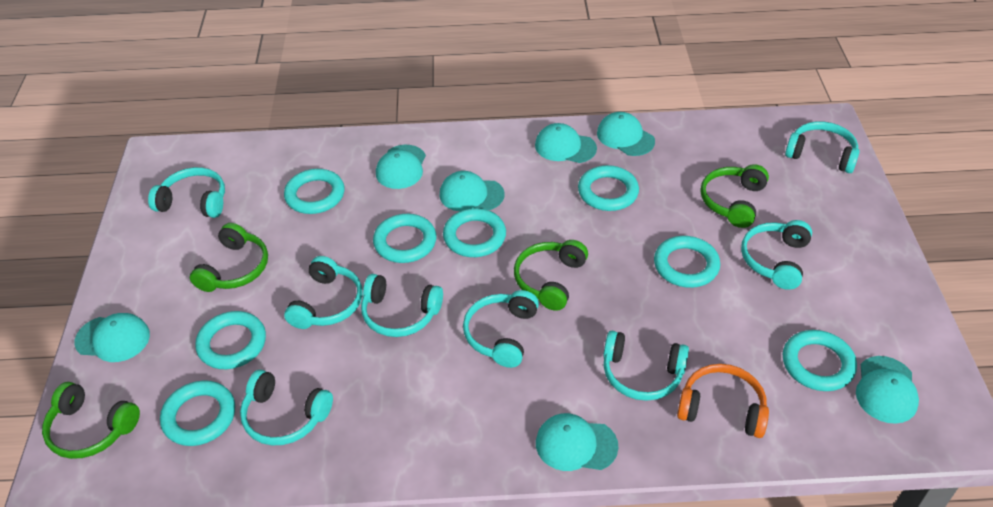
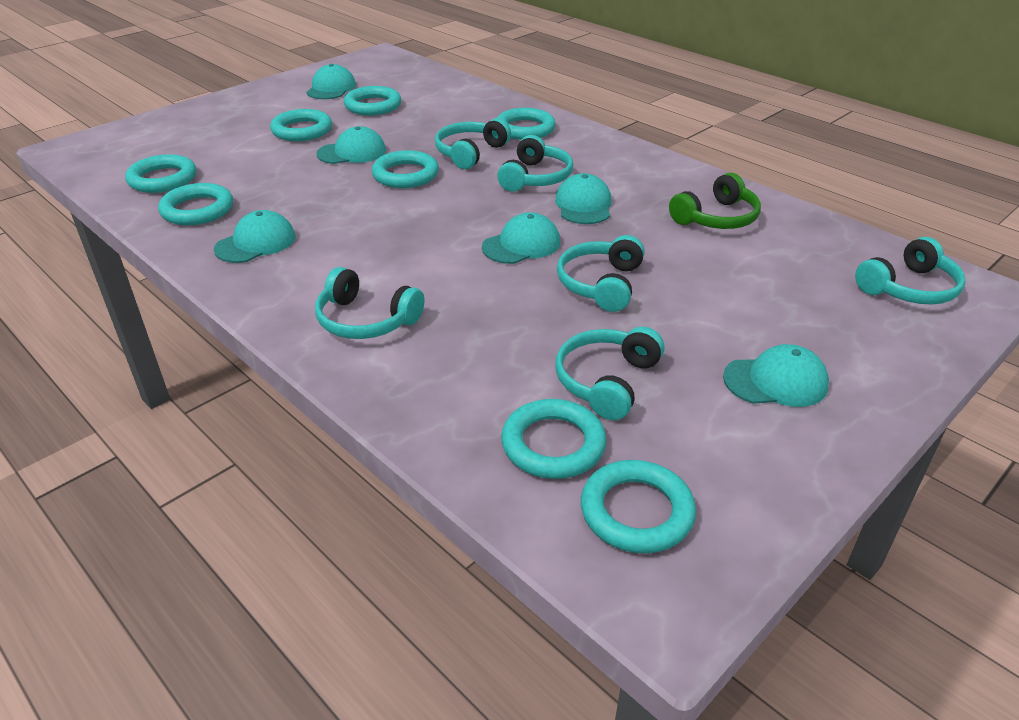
green headphones: [42,382,140,459] [190,223,268,292] [514,240,588,311] [701,164,769,228] = 4 -> [669,173,761,229] = 1
orange headphones: [677,364,769,438] = 1 -> none = 0
turquoise cap: [74,313,150,362] [376,145,426,189] [440,171,504,211] [535,123,597,163] [536,413,618,471] [597,112,655,156] [856,356,919,424] = 7 -> [214,210,296,263] [306,64,356,99] [317,126,386,164] [482,212,560,264] [555,173,612,224] [723,344,829,407] = 6
turquoise headphones: [148,167,225,218] [240,370,333,446] [284,256,362,329] [361,274,443,337] [463,290,539,368] [603,331,689,401] [741,220,812,290] [785,121,860,173] = 8 -> [315,267,424,339] [435,118,511,169] [497,135,573,192] [555,327,664,420] [557,235,645,312] [855,237,965,305] = 6

